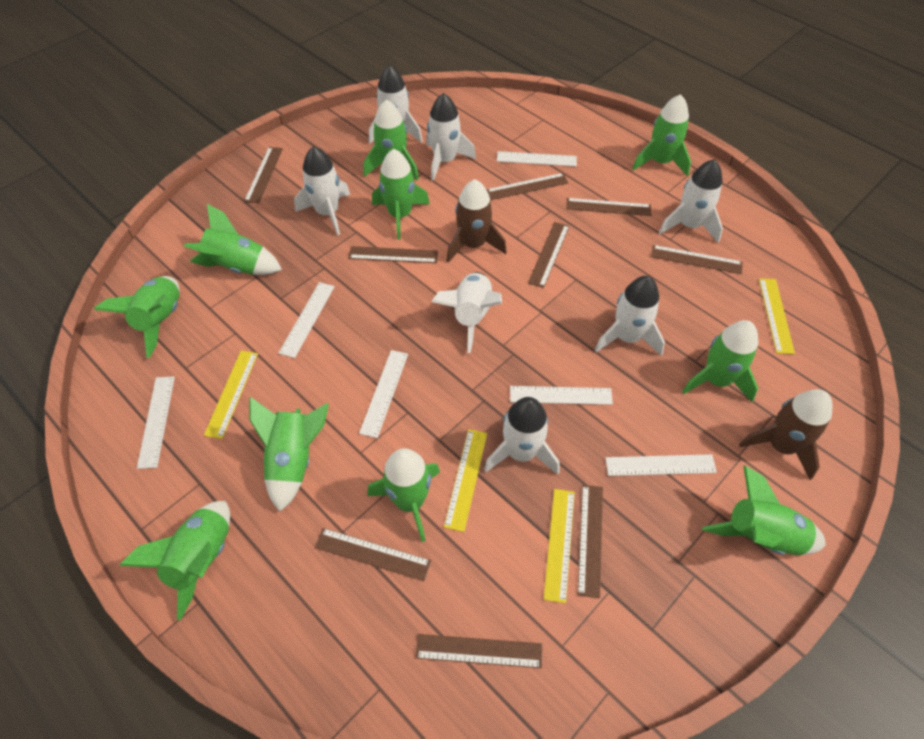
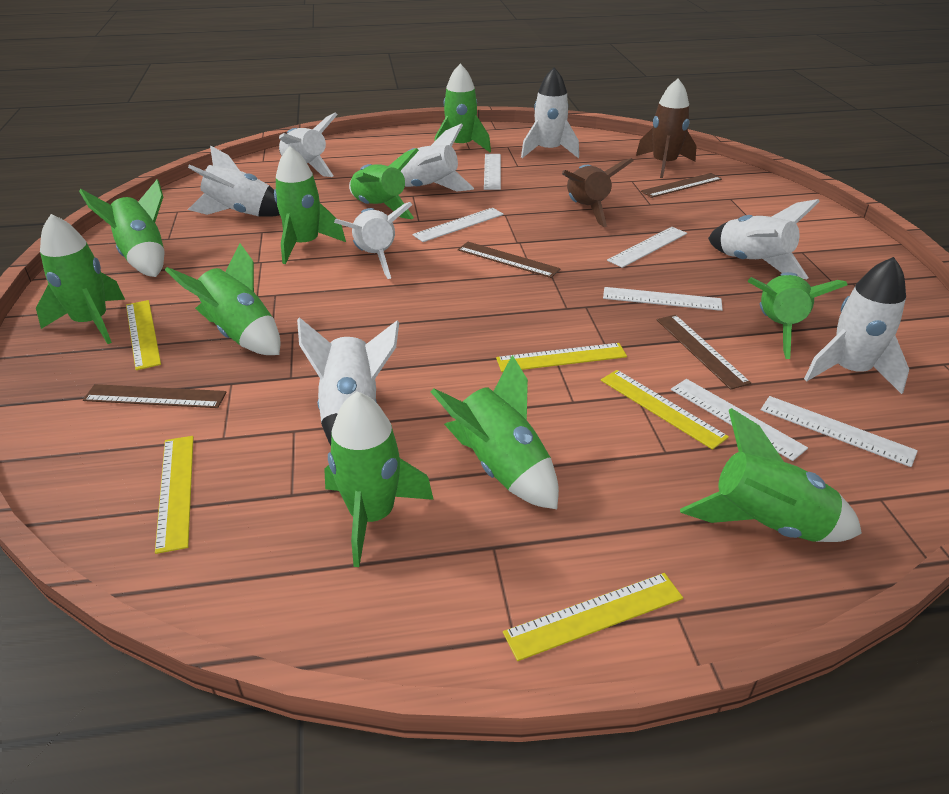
brown ruler: [244,147,283,203] [315,528,431,581] [348,246,438,263] [415,634,542,668] [486,173,568,200] [528,222,570,288] [566,198,651,216] [578,485,603,598] [651,245,743,274] = 9 -> [83,384,227,408] [458,242,561,278] [641,173,722,198] [657,315,751,390] = 4
white rocket: [294,146,350,235] [369,65,423,144] [426,93,476,181] [431,272,502,353] [484,397,559,475] [595,276,665,356] [659,159,723,243] = 7 -> [188,146,280,217] [279,112,338,177] [297,317,399,445] [334,202,413,279] [398,124,474,192] [521,67,579,158] [708,199,820,279] [804,257,909,394] = 8
yellow ruler: [204,351,258,439] [444,429,487,532] [544,489,575,603] [759,278,795,354] = 4 -> [126,300,161,370] [155,436,194,554] [496,343,627,372] [503,573,683,661] [601,370,729,450] = 5

